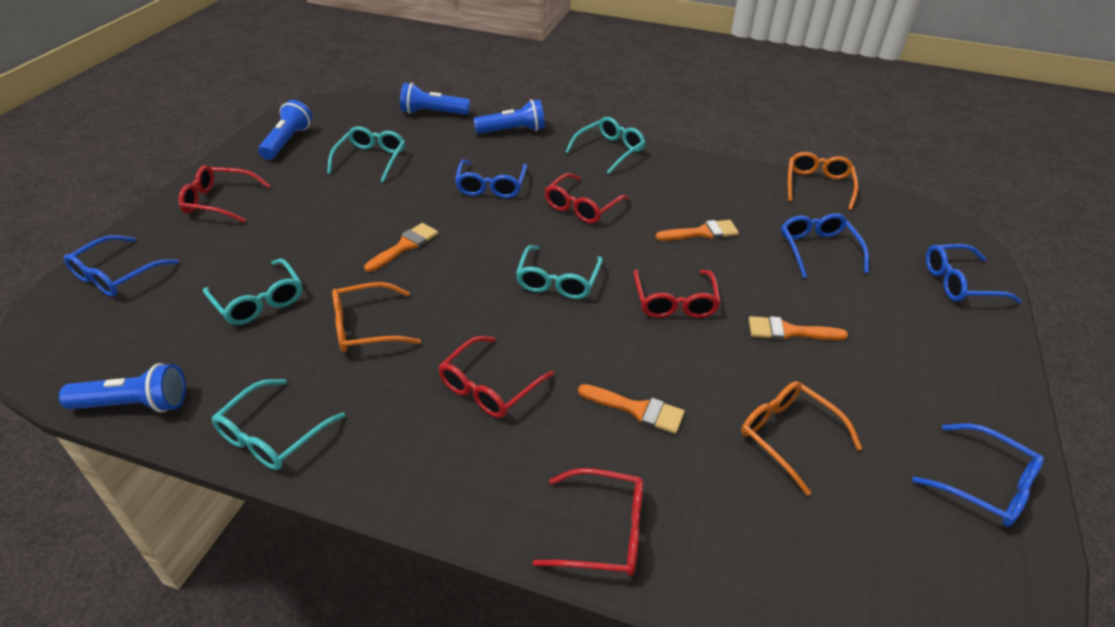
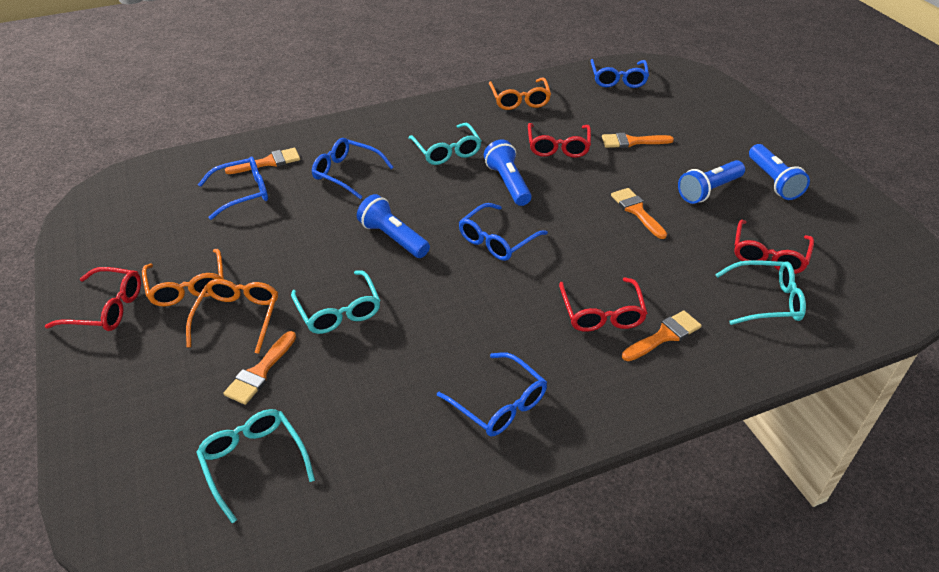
orange brush: [364,223,438,272] [578,384,685,434] [656,220,739,241] [749,316,848,340] = 4 -> [223,331,296,405] [225,148,300,174] [602,133,674,148] [611,188,667,239] [622,310,702,361] = 5
red glasses: [178,165,271,223] [438,336,554,418] [533,468,643,576] [545,173,629,223] [633,269,721,318] = 5 -> [45,267,141,331] [528,123,591,158] [559,277,648,332] [734,220,814,274] = 4
turquoise glasses: [203,258,302,325] [212,379,345,470] [327,126,405,183] [516,245,603,299] [565,117,646,174] = 5 -> [196,409,315,523] [291,270,381,334] [409,123,481,165] [715,260,806,325] = 4

